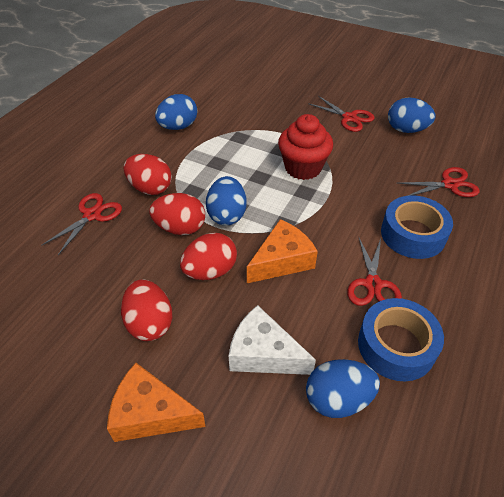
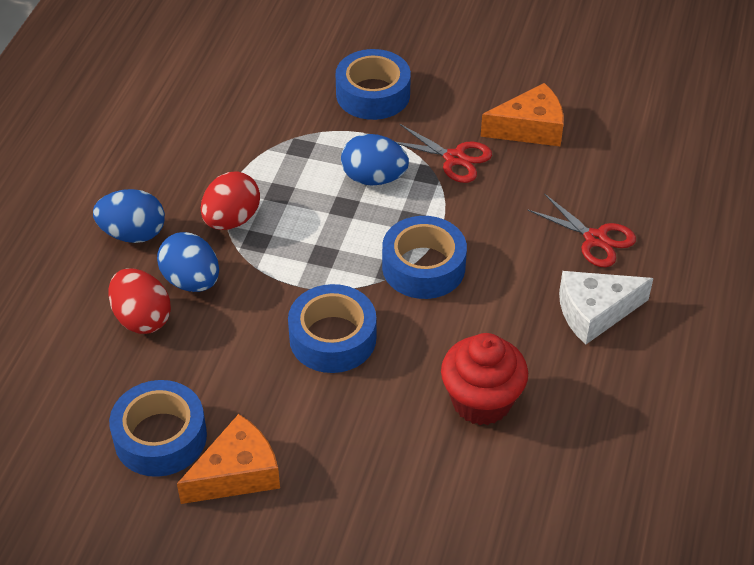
blue egg: [155,94,197,130] [206,176,247,226] [306,359,380,418] [388,97,435,133] = 4 -> [93,189,165,243] [157,232,219,292] [341,134,409,185] = 3
blue tape: [358,298,444,381] [381,195,453,259] = 2 -> [109,380,207,477] [288,284,376,373] [336,49,411,120] [382,216,467,299] = 4
red egg: [121,279,172,341] [123,154,172,195] [149,193,205,235] [180,233,237,280] = 4 -> [108,268,171,334] [201,172,260,230] = 2
red scissors: [41,193,122,255] [308,96,375,132] [347,236,402,306] [398,167,480,197] = 4 -> [396,124,492,183] [528,193,636,267] = 2

